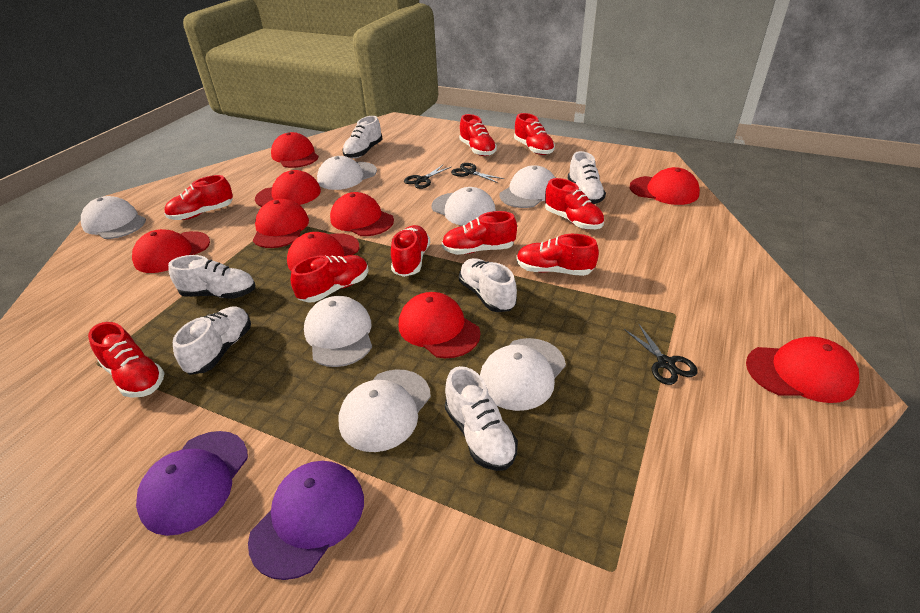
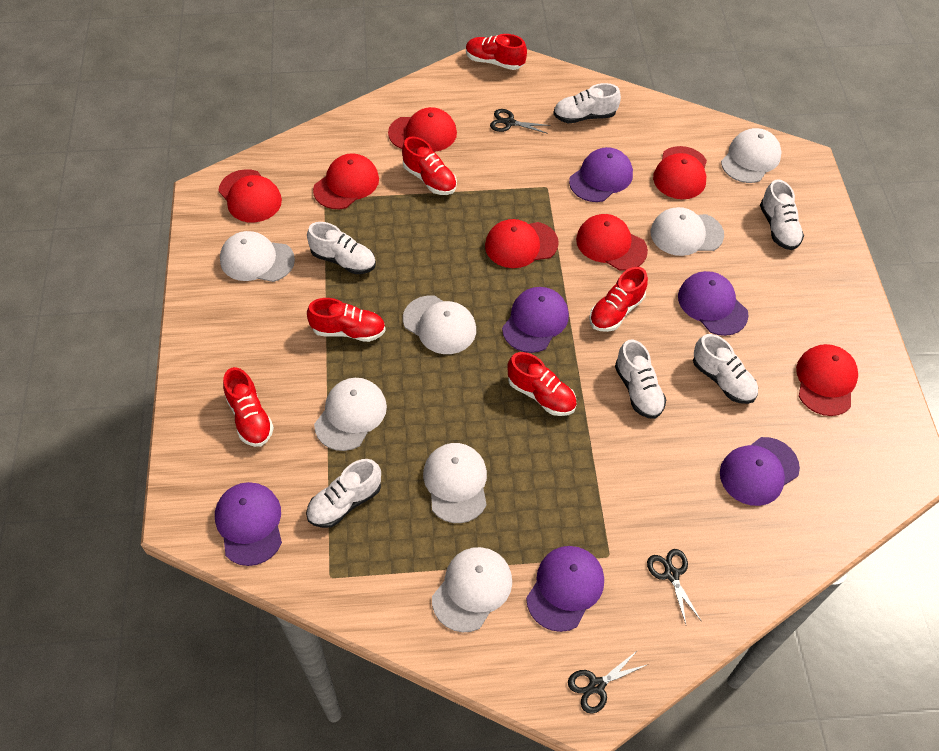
purple cap: [136,431,248,536] [248,461,364,580] = 2 -> [215,482,282,566] [502,287,569,353] [526,546,604,632] [569,147,633,202] [678,271,749,336] [720,437,800,506] = 6
red cap: [132,229,210,273] [253,199,309,248] [255,170,321,207] [271,132,319,168] [287,232,359,271] [330,192,394,236] [399,292,480,358] [630,167,700,205] [746,337,859,403] = 9 -> [218,169,282,223] [313,153,379,209] [388,107,457,152] [485,219,559,268] [576,214,648,271] [653,146,707,199] [796,344,858,416] = 7
red shoe: [88,322,165,398] [164,175,233,220] [291,255,369,303] [391,225,430,277] [442,211,517,255] [459,114,497,156] [514,113,555,155] [516,234,599,276] [545,178,604,230] = 9 -> [223,367,274,447] [307,298,386,342] [402,137,457,195] [466,34,527,70] [507,352,577,416] [589,267,648,332] = 6

